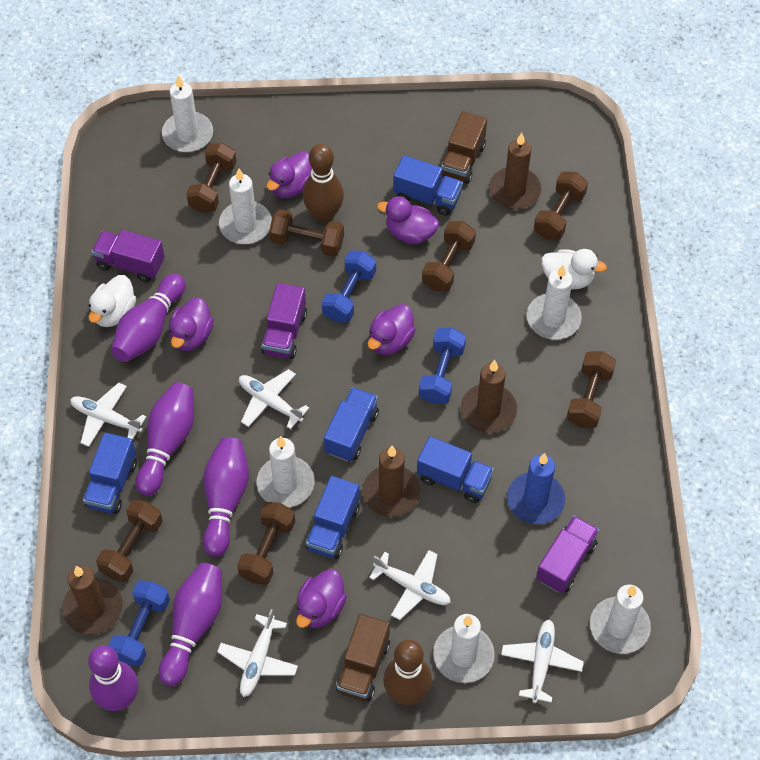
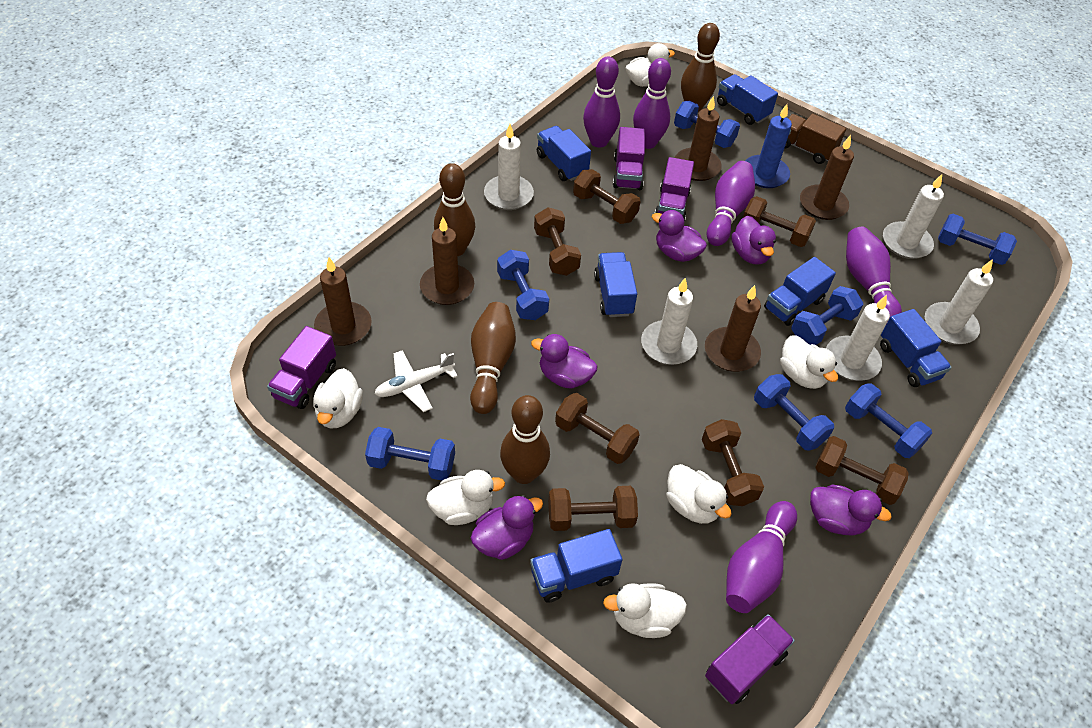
blue dumbbell: [109,580,170,667] [322,251,376,323] [419,327,466,404] = 3 -> [365,427,455,480] [497,250,549,320] [674,101,740,148] [754,374,834,451] [791,286,863,345] [845,383,932,458] [938,214,1017,265] = 7
blue truck: [83,433,137,514] [306,476,360,559] [324,387,379,462] [393,156,463,216] [417,436,494,503] = 5 -> [530,529,623,603] [537,126,591,181] [594,252,637,317] [717,74,778,125] [764,257,836,326] [880,309,952,387] = 6
brown bowling pin: [303,144,344,223] [383,639,432,705] = 2 -> [434,163,475,256] [470,302,516,414] [500,395,550,484] [681,23,720,112] = 4
brown candle: [62,565,123,635] [362,446,421,517] [461,360,517,433] [489,133,542,209] = 4 -> [314,257,372,346] [420,217,474,305] [675,96,722,181] [705,285,761,372] [800,135,854,220] = 5
brown truck: [336,614,390,701] [441,111,487,184] = 2 -> [785,114,846,164] = 1
purple truck: [92,230,165,283] [261,283,307,359] [536,516,599,593] = 3 -> [267,326,336,409] [613,127,645,190] [654,157,694,221] [705,614,795,704] = 4
white candle: [162,75,213,152] [219,168,272,244] [257,436,315,508] [433,614,495,683] [527,265,582,340] [590,585,651,654] = 6 -> [484,124,534,210] [641,278,697,365] [826,295,890,381] [883,174,944,259] [925,259,993,345] = 5
white duck: [88,275,136,327] [541,249,607,289] = 2 -> [313,368,363,428] [426,470,505,525] [603,583,687,638] [625,43,675,87] [667,464,732,524] [780,335,838,389] = 6
white plane: [70,383,146,447] [217,609,298,697] [239,369,309,429] [369,550,451,620] [501,619,584,703] = 5 -> [375,350,458,412] = 1

